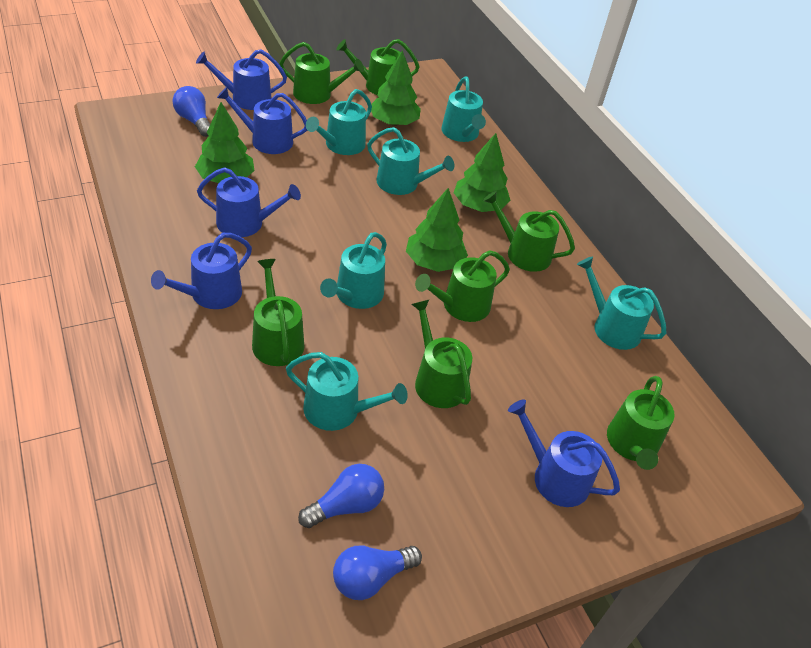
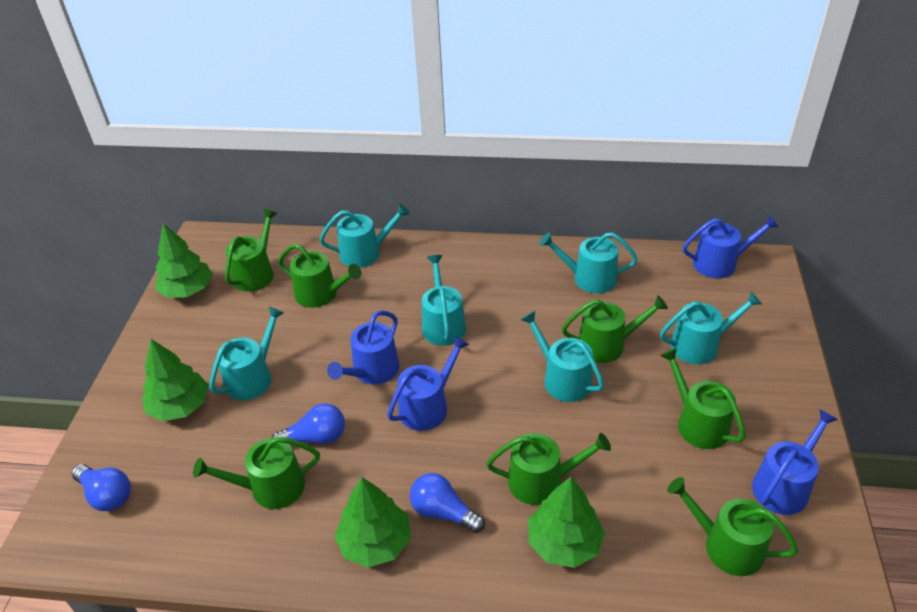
blue watering can: [151,233,252,309] [196,49,287,110] [197,167,301,237] [217,87,307,154] [508,399,620,507] = 5 -> [327,310,399,384] [387,336,469,431] [683,215,778,278] [752,409,838,515] = 4

